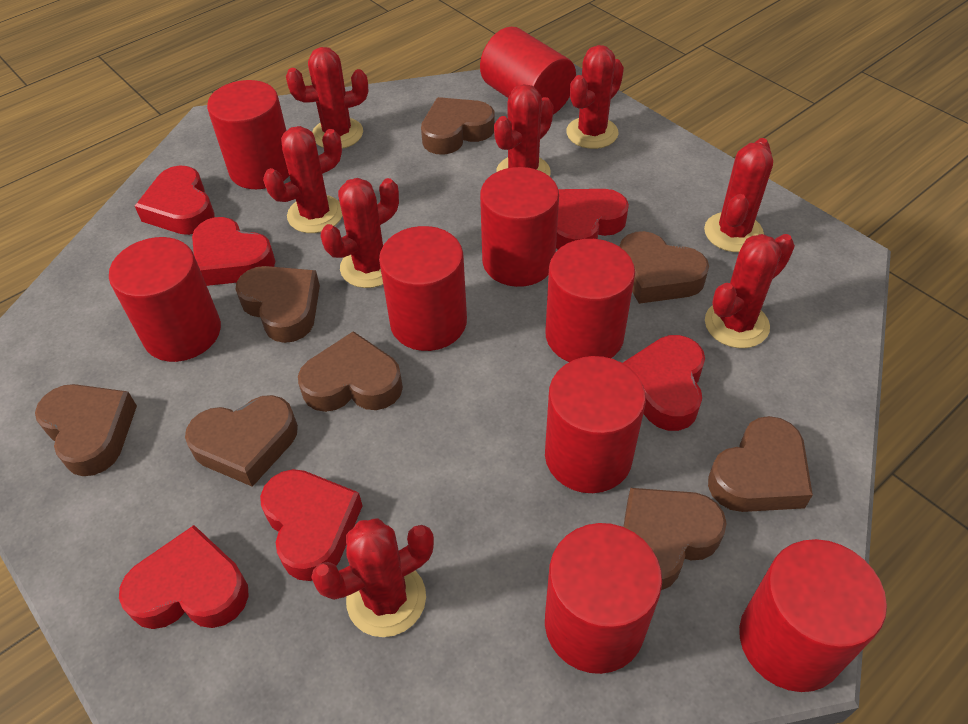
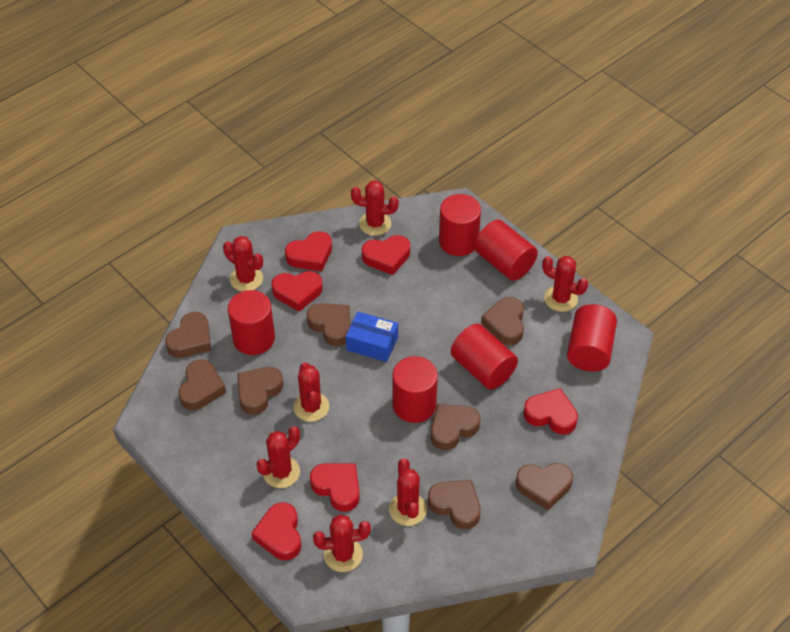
blue box: none = 0 -> [346,312,398,362] = 1
red cactus: [263,126,342,233] [286,47,369,149] [311,518,434,637] [321,178,399,288] [494,84,554,176] [566,45,624,149] [704,138,773,252] [705,234,795,348] = 8 -> [223,236,263,291] [256,426,300,488] [293,362,329,422] [313,514,371,572] [351,180,399,236] [389,458,427,526] [542,256,588,312] = 7
red cylinder: [109,237,221,362] [207,80,289,189] [379,226,467,351] [480,27,576,114] [480,167,559,287] [545,239,635,362] [545,356,646,493] [545,523,662,674] [739,539,887,692] = 9 -> [228,290,275,355] [392,356,438,423] [439,194,481,256] [451,324,518,390] [474,220,538,281] [567,304,617,371] = 6

